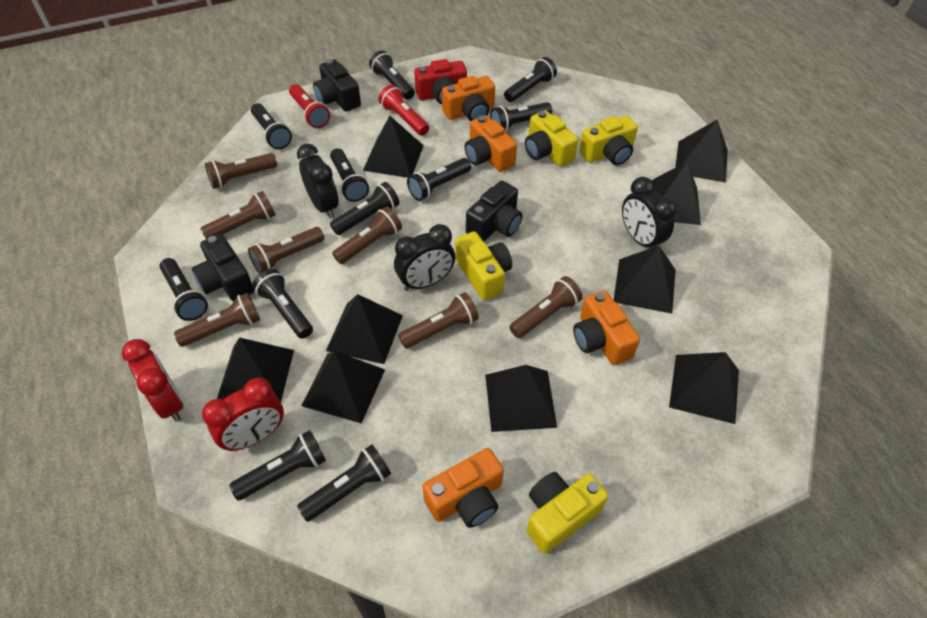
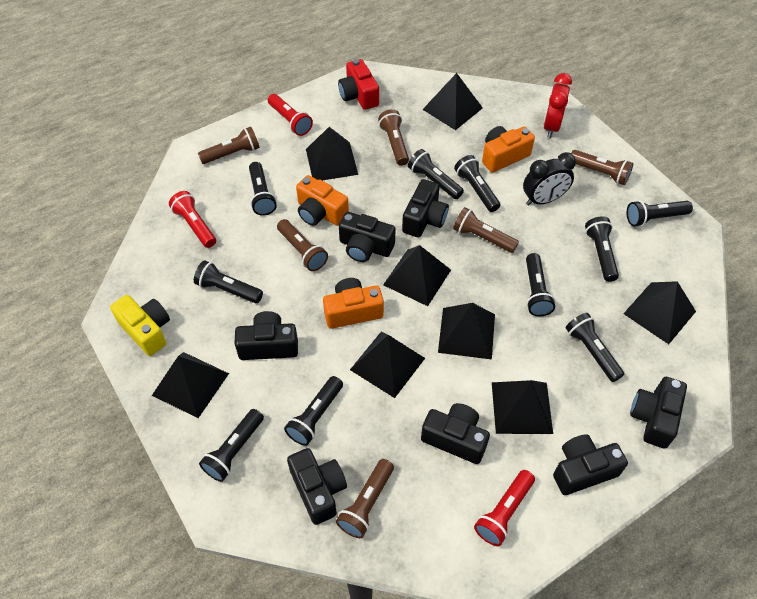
black camera: [192,234,254,301] [313,59,361,112] [466,181,523,241] = 3 -> [234,311,298,360] [287,448,347,525] [339,212,396,262] [402,179,449,238] [421,403,490,464] [553,434,628,495] [630,377,687,449] = 7
black clock: [297,144,339,218] [394,224,455,291] [622,177,677,248] = 3 -> [523,152,576,206] = 1
black flashlight: [160,258,208,321] [229,430,326,500] [251,103,292,149] [252,269,313,339] [297,444,391,522] [330,148,369,202] [330,182,399,235] [369,51,415,100] [407,158,471,201] [490,102,552,132] [504,57,557,102] = 11 -> [194,260,263,303] [199,409,264,482] [249,162,277,216] [284,376,343,446] [408,149,464,199] [454,155,500,212] [526,253,555,316] [566,313,624,382] [585,216,619,282] [627,200,693,227] = 10
black pyramid: [217,337,294,402] [301,351,385,424] [326,294,403,364] [363,116,424,178] [485,365,557,432] [614,246,676,313] [651,162,701,225] [669,352,739,424] [675,120,728,183] = 9 -> [152,352,229,418] [306,127,358,180] [350,332,425,398] [383,245,451,306] [422,73,483,130] [438,303,495,360] [492,380,553,434] [623,281,696,344] = 8
brown flashlight: [174,293,260,347] [200,191,276,239] [205,153,277,189] [248,227,324,274] [332,206,402,264] [398,292,479,349] [509,276,583,338] = 7 -> [198,127,260,164] [277,219,328,271] [336,459,394,538] [378,109,409,166] [453,207,519,253] [571,150,633,185] = 6
orange camera: [422,448,504,528] [442,76,495,121] [464,115,517,172] [573,290,640,365] = 4 -> [296,175,349,226] [323,278,384,329] [482,126,535,173] = 3
red clock: [122,339,183,422] [202,378,284,451] = 2 -> [544,73,572,138] = 1
red flashlight: [289,84,330,128] [378,85,429,136] = 2 -> [169,191,216,248] [268,94,313,136] [474,470,535,546] = 3
yellow camera: [455,232,512,300] [525,110,578,167] [527,472,609,554] [579,116,638,165] = 4 -> [110,295,170,356] = 1

